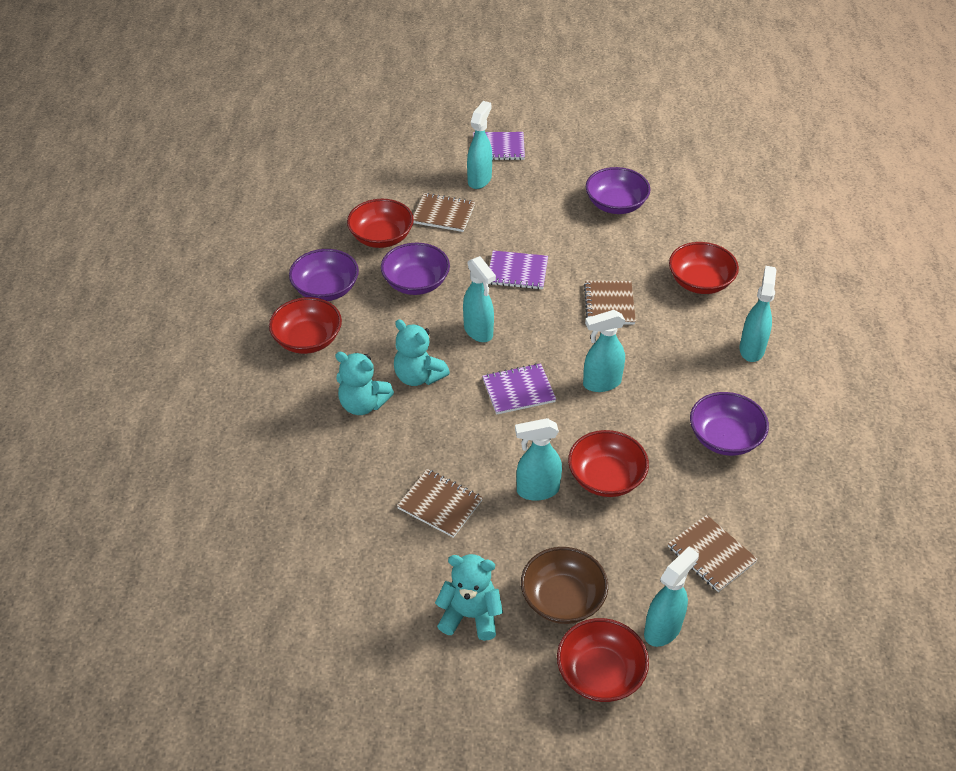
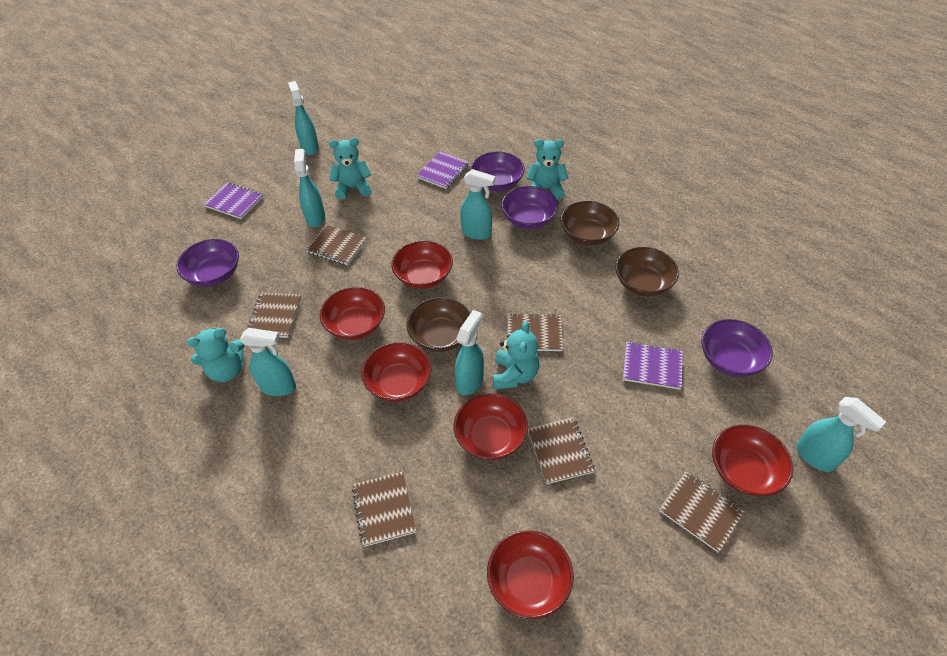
brown bowl: [521,547,608,624] = 1 -> [406,297,471,352] [560,201,619,246] [615,247,679,297] = 3
brown notebook: [397,469,483,538] [413,193,475,232] [584,281,636,324] [668,515,758,592] = 4 -> [247,293,301,338] [305,225,367,265] [352,472,416,547] [507,313,563,351] [528,417,595,484] [659,471,745,552] = 6
red bowl: [269,297,342,354] [347,199,414,248] [557,618,649,702] [568,430,649,497] [669,242,739,294] = 5 -> [320,287,385,340] [361,342,432,402] [391,241,453,289] [453,393,528,460] [487,530,574,619] [712,425,793,496] = 6
turquoise teddy bear: [335,352,394,415] [394,319,450,386] [435,554,503,641] = 3 -> [187,328,245,382] [329,137,371,200] [493,321,539,389] [526,139,568,200] = 4

